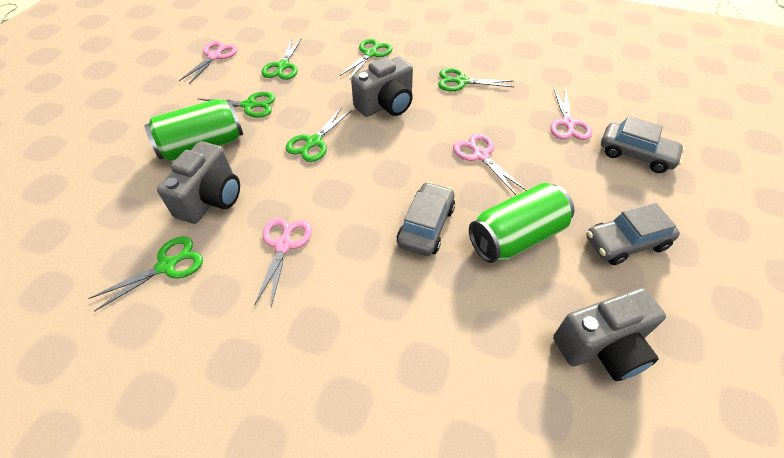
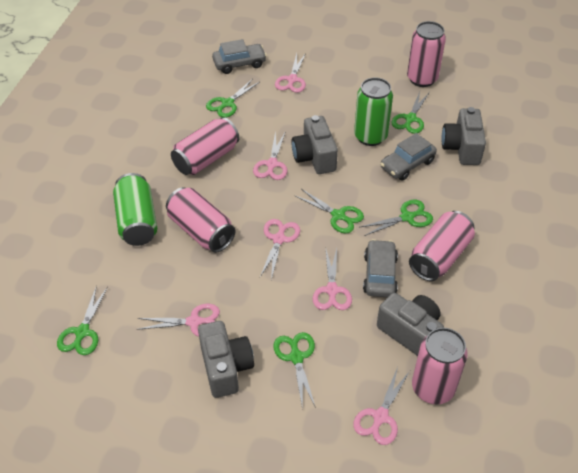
grey camera: [157,141,240,224] [351,57,413,117] [553,288,666,381] = 3 -> [198,321,254,398] [291,115,338,174] [377,293,444,356] [441,107,486,165] = 4
pink can: none = 0 -> [166,187,236,253] [171,117,240,175] [407,21,446,87] [409,211,475,281] [412,328,468,404] = 5
pink scissors: [179,41,238,84] [254,218,312,307] [453,133,526,195] [550,87,592,140] = 4 -> [137,304,220,337] [253,131,287,180] [260,219,300,280] [275,53,306,93] [313,249,352,310] [353,367,410,445] = 6

